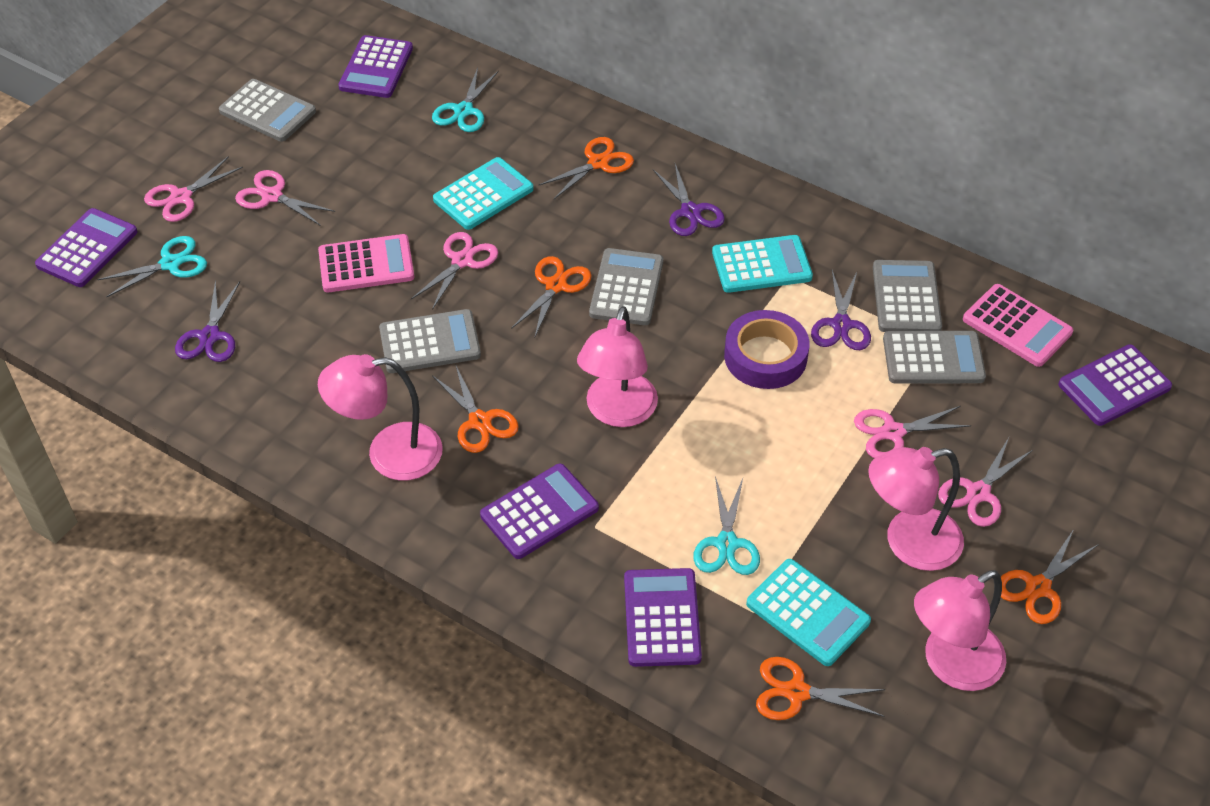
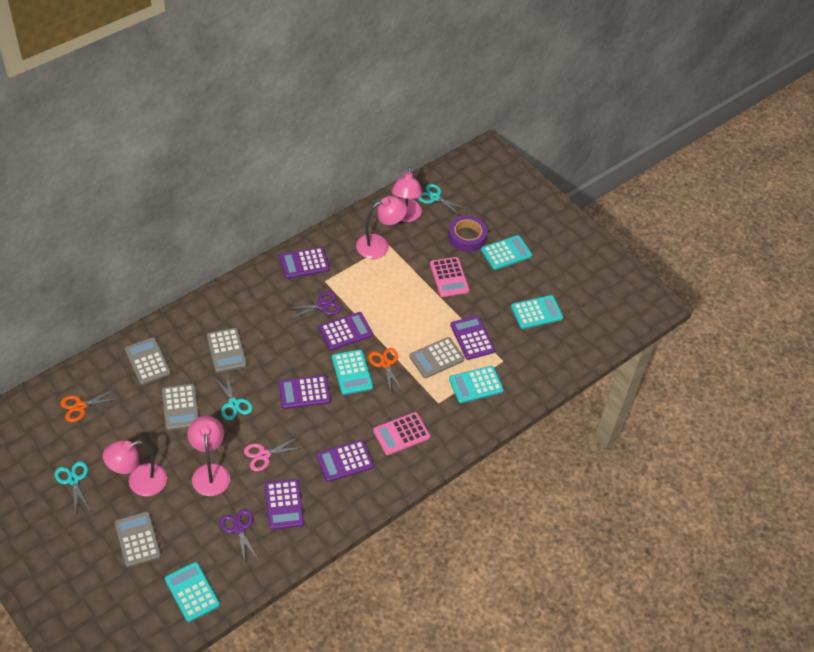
orange scissors: [432,364,519,453] [511,256,591,336] [539,137,634,199] [756,657,886,720] [1001,529,1099,624] = 5 -> [60,388,118,422] [368,348,403,395] = 2
pink scissors: [144,156,243,222] [235,170,335,226] [411,232,498,310] [854,406,971,458] [938,437,1034,527] = 5 -> [244,437,304,471] = 1
purple calculator: [35,208,138,287] [338,35,413,98] [480,464,599,559] [624,568,702,667] [1058,344,1172,426] = 5 -> [265,479,304,530] [279,375,331,409] [280,247,329,279] [316,440,374,482] [319,312,373,350] [450,315,495,360] = 6
purple scissors: [175,280,240,362] [653,164,725,236] [811,270,871,350] = 3 -> [220,509,259,564] [286,291,341,319] = 2
turquoise calculator: [433,157,534,230] [712,235,813,293] [746,559,871,666] = 3 -> [165,562,220,622] [332,349,373,395] [449,366,504,403] [481,235,532,270] [511,295,563,329] = 5

